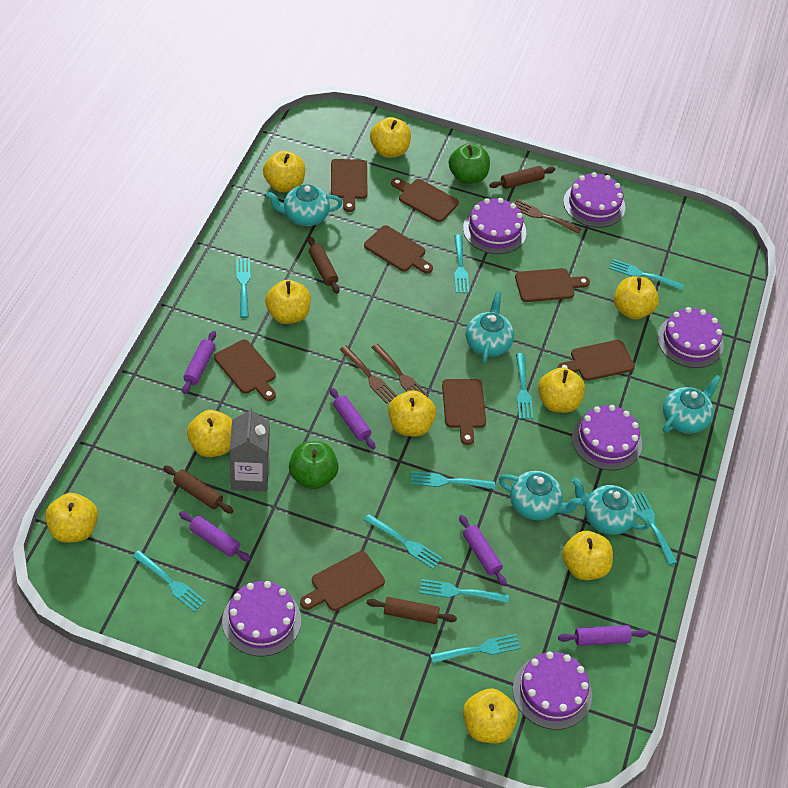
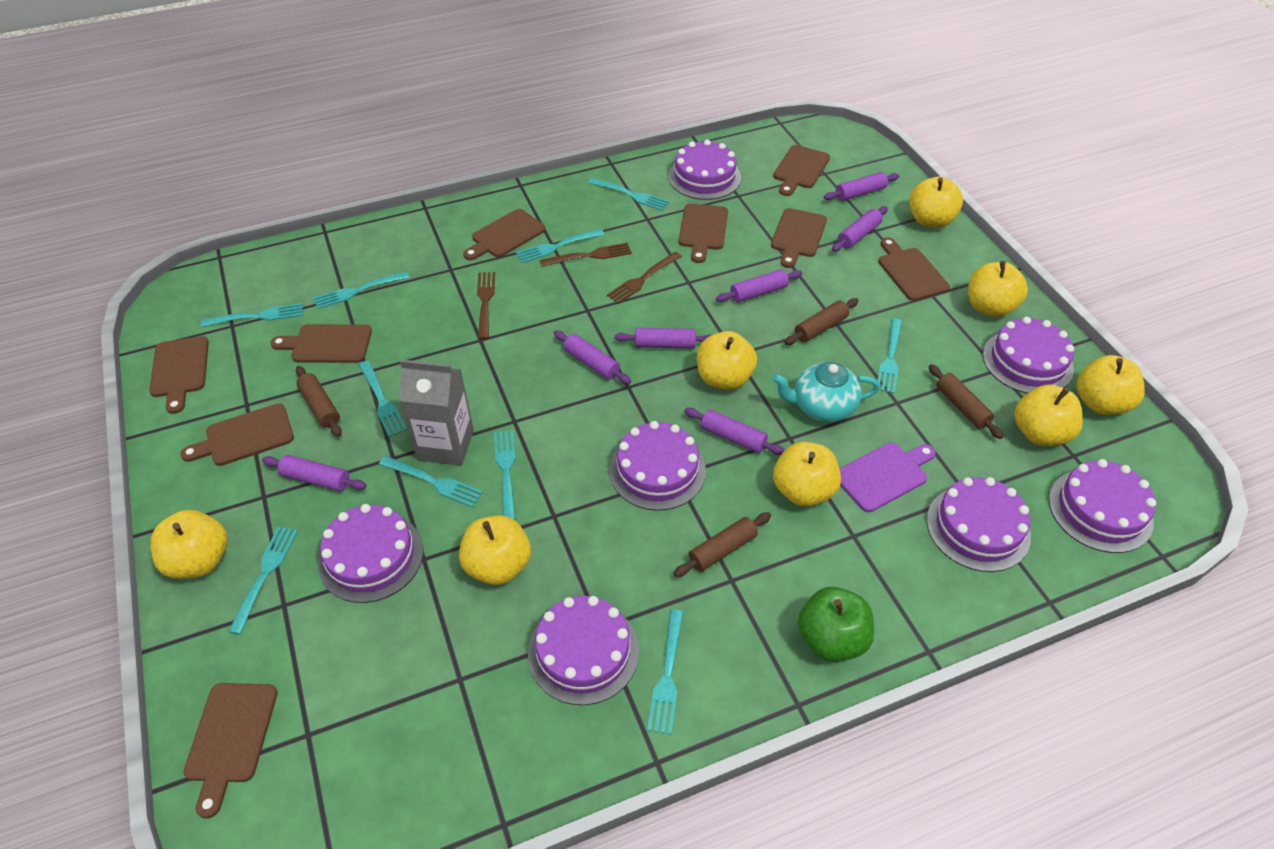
brown cutting board: [214,339,276,401] [300,551,385,611] [331,159,367,212] [364,225,433,274] [391,178,459,222] [442,379,486,445] [515,268,590,302] [558,340,635,381] = 8 -> [149,336,209,414] [180,403,294,466] [183,683,278,819] [270,324,372,363] [463,209,546,260] [679,204,728,263] [771,208,827,268] [773,145,830,196] [878,237,950,301] = 9
green apple: [289,441,339,489] [449,143,490,184] = 2 -> [798,587,874,662] = 1
purple cake: [222,581,301,657] [463,198,526,254] [513,652,592,730] [563,172,626,228] [572,405,642,470] [657,307,724,368] = 6 -> [318,504,423,603] [528,596,639,705] [609,421,706,511] [668,139,741,200] [927,477,1031,572] [983,317,1074,393] [1049,459,1156,553] = 7
purple cutting board: none = 0 -> [839,443,936,512] = 1
purple rolling pin: [179,511,251,562] [182,331,216,394] [330,388,376,449] [459,515,507,586] [558,625,648,646] = 5 -> [262,455,366,491] [554,330,631,384] [615,328,711,349] [684,408,785,455] [716,269,803,302] [824,172,899,201] [832,206,888,252] = 7
turquoise teapot: [266,184,343,226] [466,291,514,364] [499,471,583,520] [572,477,650,535] [663,375,721,434] = 5 -> [772,362,879,422] = 1
yellow apple: [45,493,98,543] [187,410,232,457] [263,151,305,192] [265,280,311,324] [370,117,411,158] [388,390,436,437] [463,688,518,743] [538,367,585,413] [562,531,613,580] [614,276,659,319] = 10 -> [151,510,227,579] [459,515,531,585] [697,331,757,390] [773,442,841,507] [909,177,963,228] [968,261,1028,317] [1014,384,1083,446] [1076,355,1145,415] = 8

